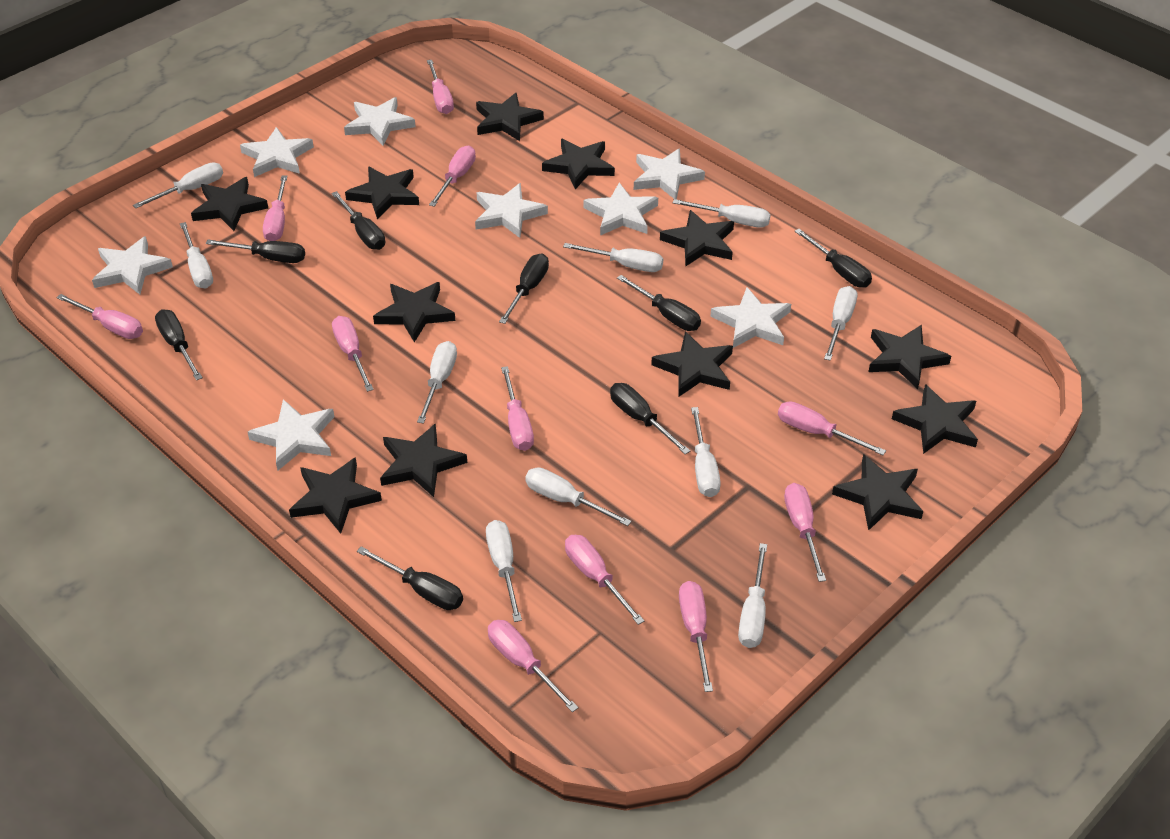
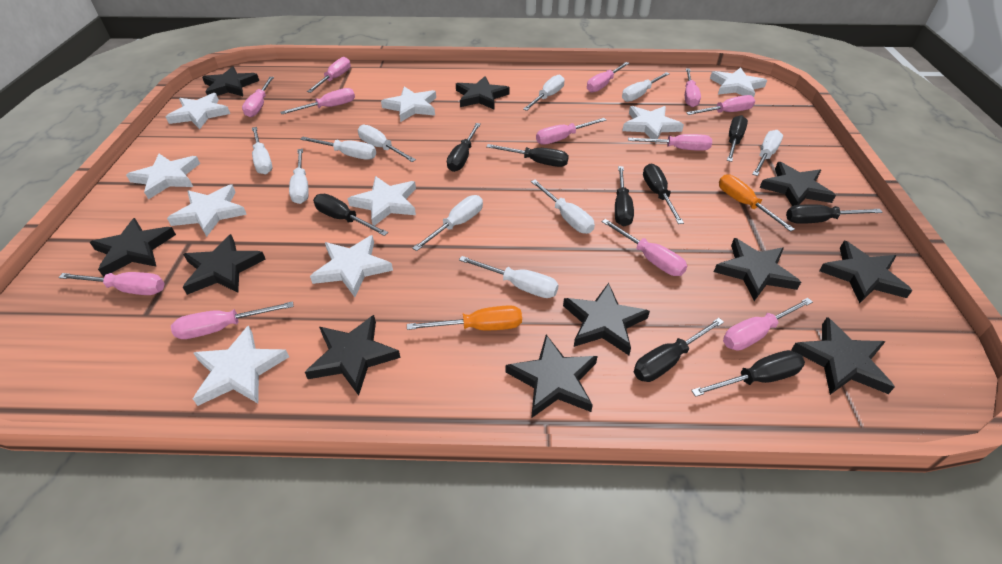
black screwdriver: [155,309,203,380] [206,239,305,263] [331,191,385,250] [357,546,463,610] [499,254,549,324] [610,383,690,454] [617,275,701,331] [795,229,872,288] = 8 -> [313,194,388,236] [447,123,481,172] [486,144,569,167] [615,166,634,226] [634,318,724,382] [643,164,684,224] [691,350,805,397] [727,115,748,162] [786,205,883,224] = 9
black star: [191,177,268,231] [289,457,382,534] [345,167,419,219] [373,282,455,342] [380,423,467,497] [476,93,544,141] [542,139,615,189] [651,331,733,397] [660,210,734,267] [832,454,923,531] [869,325,951,389] [892,384,978,454] = 12 -> [90,218,176,277] [183,234,265,295] [202,66,259,96] [305,315,400,396] [456,76,510,110] [506,335,598,418] [563,283,650,355] [714,238,801,301] [759,162,836,206] [791,317,895,395] [819,241,912,304] = 11
orange screwdriver: none = 0 -> [407,305,522,330] [719,174,795,232] = 2
pink screwdriver: [56,294,143,339] [263,176,288,241] [332,316,374,392] [427,60,454,114] [429,146,476,207] [488,620,579,712] [501,366,534,451] [565,535,644,625] [679,581,713,692] [778,401,886,455] [784,483,826,582] = 11 -> [58,272,165,295] [171,301,294,339] [242,77,274,117] [280,88,355,114] [307,57,351,93] [536,118,606,145] [587,62,629,93] [602,219,687,276] [628,134,712,151] [685,68,701,107] [686,95,755,115] [723,298,813,351] = 12
white star: [92,236,173,295] [240,127,314,177] [248,399,334,470] [344,97,416,145] [475,183,548,238] [583,183,658,236] [634,148,705,200] [710,287,791,348] = 8 -> [126,154,200,200] [166,93,230,129] [167,185,247,237] [193,325,289,406] [310,235,393,297] [347,176,416,226] [381,87,436,122] [622,106,684,143] [710,67,767,97] = 9

